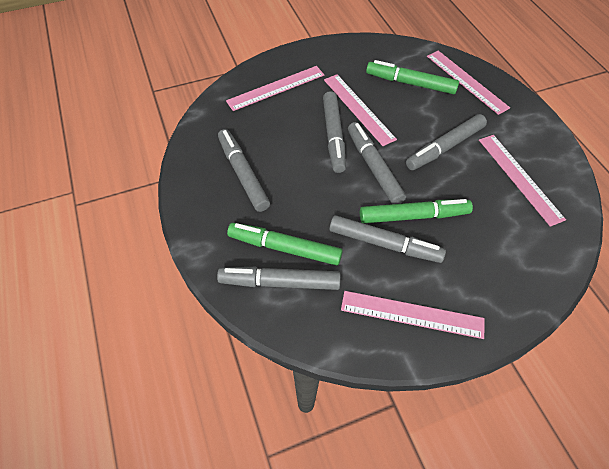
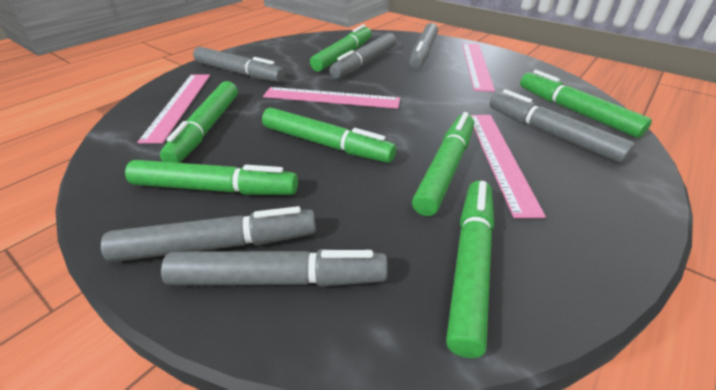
green marker: [227,223,343,266] [360,199,473,223] [366,60,459,94] = 3 -> [125,160,298,195] [160,81,238,163] [262,108,396,163] [310,24,372,71] [412,112,474,216] [446,181,494,358] [520,70,652,138] = 7
pink ruler: [226,66,324,111] [324,74,397,146] [341,291,485,339] [427,51,510,115] [479,135,566,227] = 5 -> [137,75,210,143] [263,87,400,109] [462,43,495,92] [470,115,546,218] = 4

